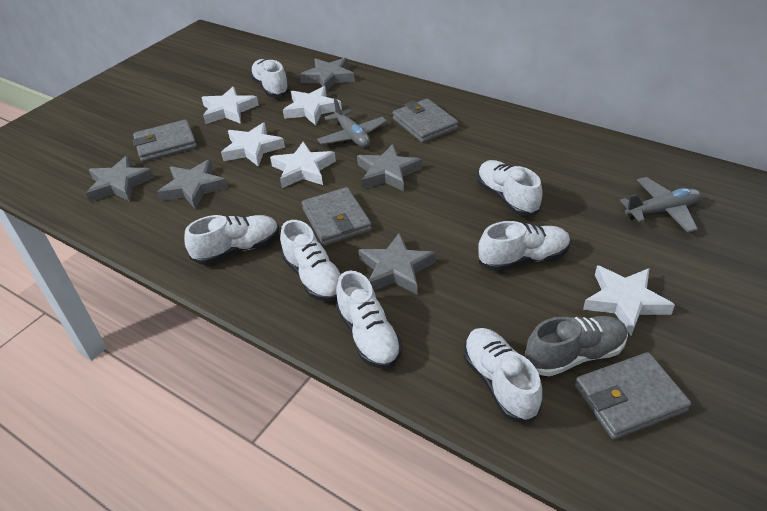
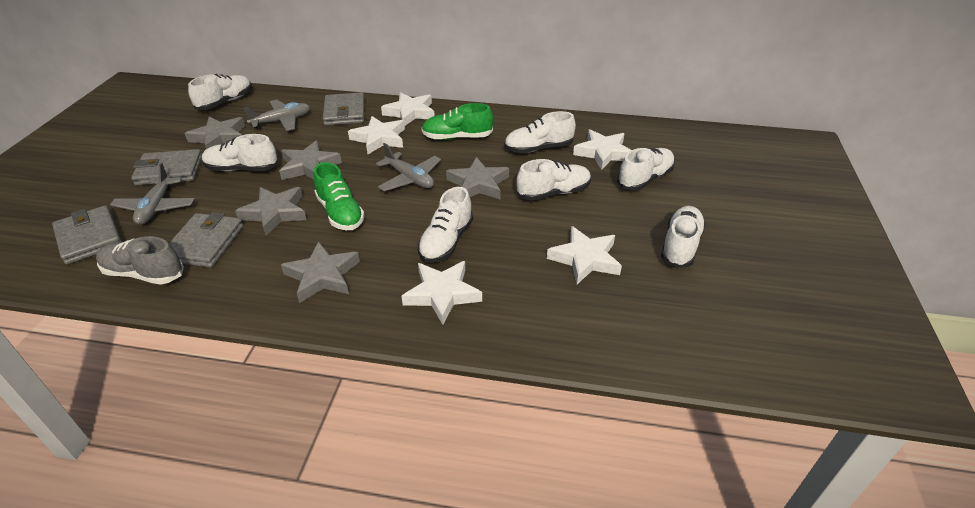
green shoe: none = 0 -> [314,162,365,230] [421,103,493,140] = 2
grey plane: [317,98,387,147] [620,177,701,233] = 2 -> [110,163,195,225] [243,100,310,131] [376,143,441,191] = 3

